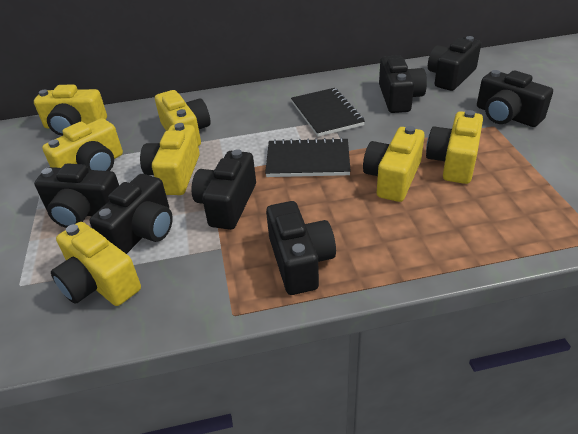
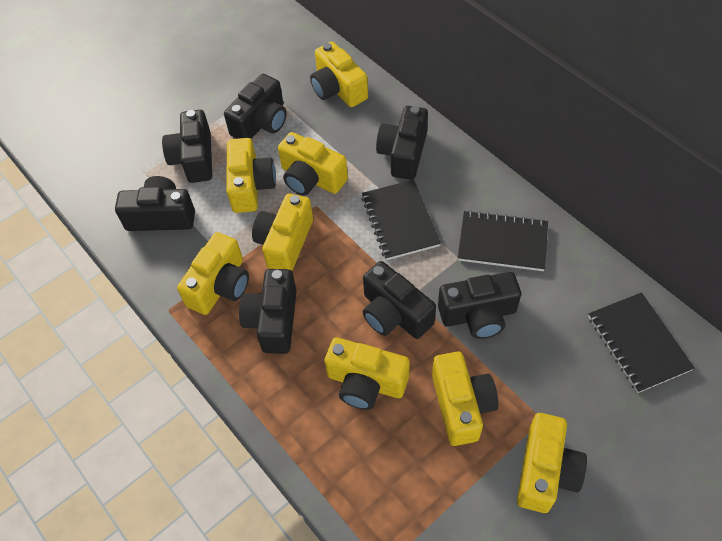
black notebook: [265,137,351,177] [291,88,365,137] = 2 -> [361,180,441,260] [458,210,548,271] [588,292,695,393] = 3
yellow camera: [34,85,107,136] [42,118,123,171] [51,222,141,306] [140,123,200,195] [155,90,210,146] [363,126,425,202] [426,110,483,184] = 7 -> [177,232,249,315] [226,138,276,213] [252,193,313,271] [278,132,348,196] [310,41,368,107] [325,337,410,410] [432,352,498,446] [517,413,587,513] = 8

